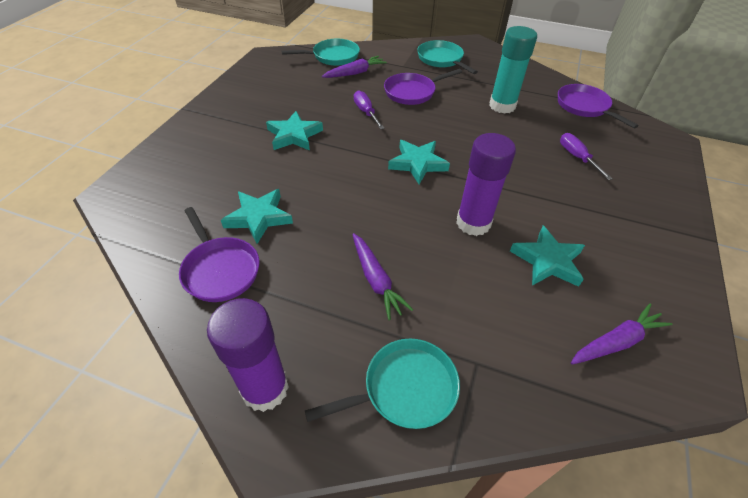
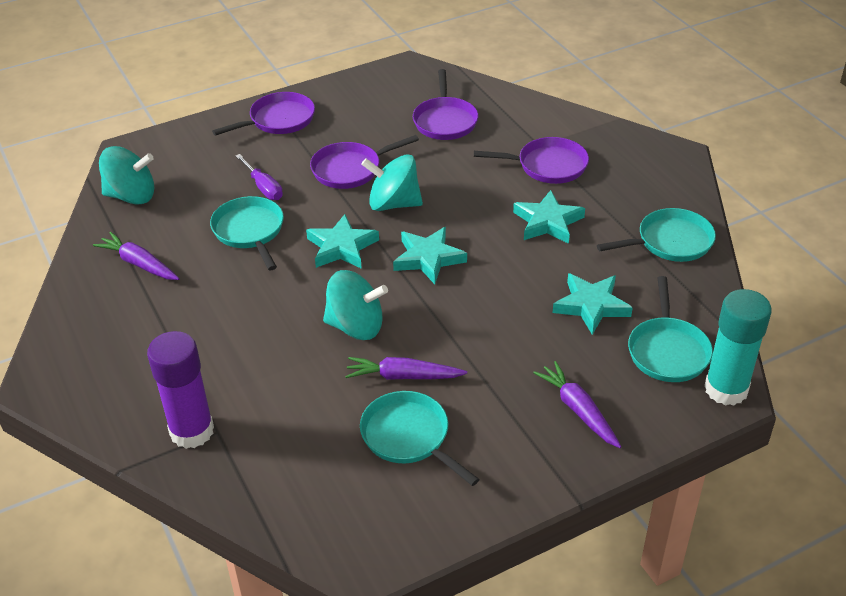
purple glue stick: [207,298,289,412] [456,133,516,236] = 2 -> [147,331,214,449] = 1
purple pan: [179,207,259,302] [384,69,462,105] [558,84,639,129] = 3 -> [212,92,315,136] [310,135,419,189] [413,69,478,140] [474,137,589,184] = 4
purple screwdriver: [354,90,384,129] [560,133,613,180] = 2 -> [236,154,283,200] = 1
turquoise pan: [282,39,360,66] [305,339,460,429] [417,40,478,74] = 3 -> [210,196,284,270] [360,391,480,486] [597,208,716,262] [628,276,713,382] = 4
turquoise spinning top: none = 0 -> [99,146,154,204] [323,270,388,340] [361,154,423,211] = 3

